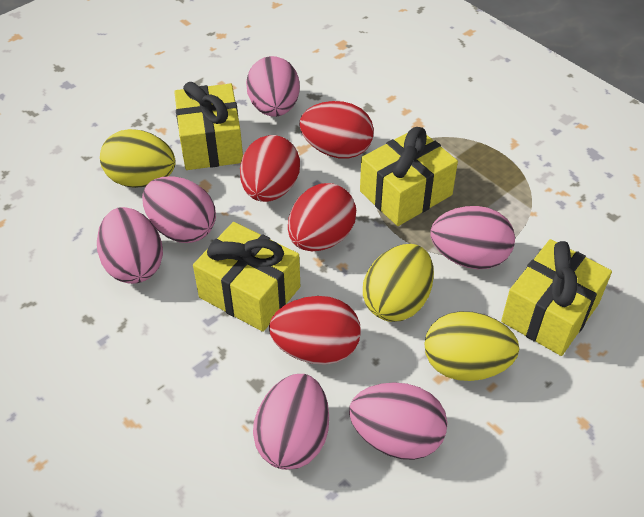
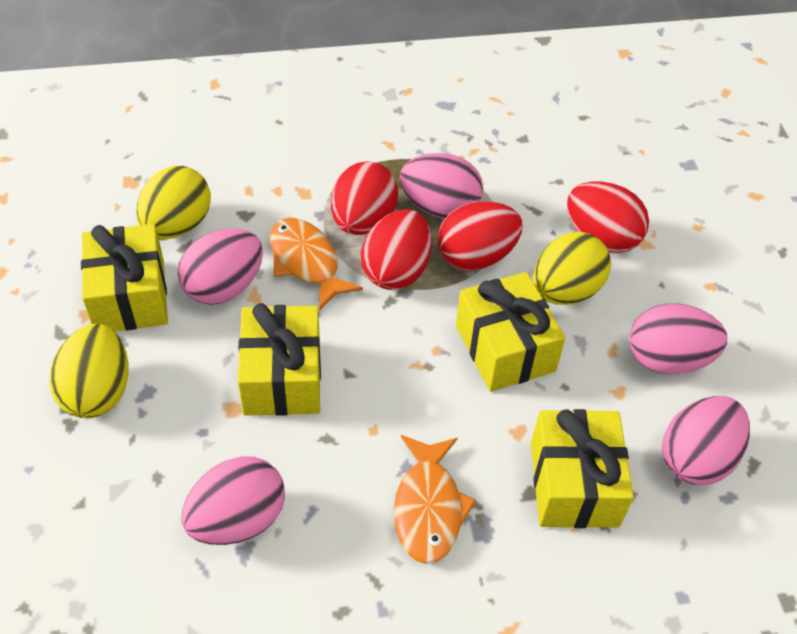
orange fish: none = 0 -> [270,218,363,311] [394,435,476,564] = 2
pink egg: [97,207,163,284] [142,177,216,243] [246,56,300,117] [253,374,329,470] [349,382,447,460] [431,206,515,269] = 6 -> [178,228,263,305] [181,456,285,545] [399,153,483,219] [630,304,727,374] [662,396,750,485] = 5

